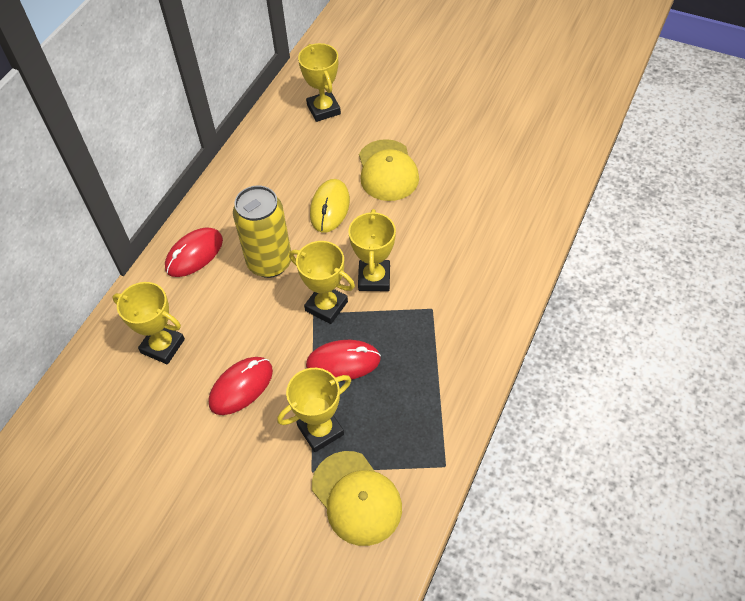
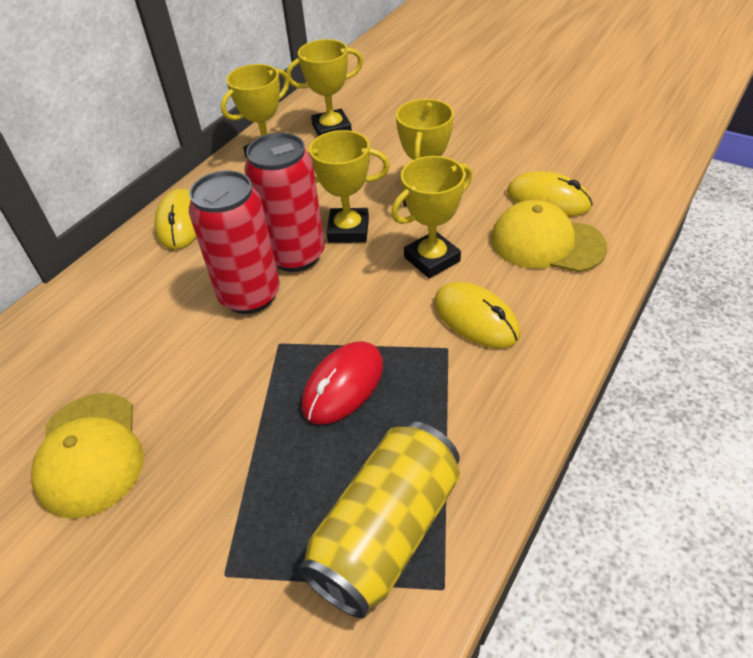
red can: none = 0 -> [189,170,280,314] [244,133,325,272] = 2
red mouse: [165,227,223,277] [209,357,273,415] [306,340,381,381] = 3 -> [302,341,383,425] = 1
yellow mouse: [310,179,350,233] = 1 -> [154,189,196,249] [434,282,520,348] [507,171,593,216] = 3

